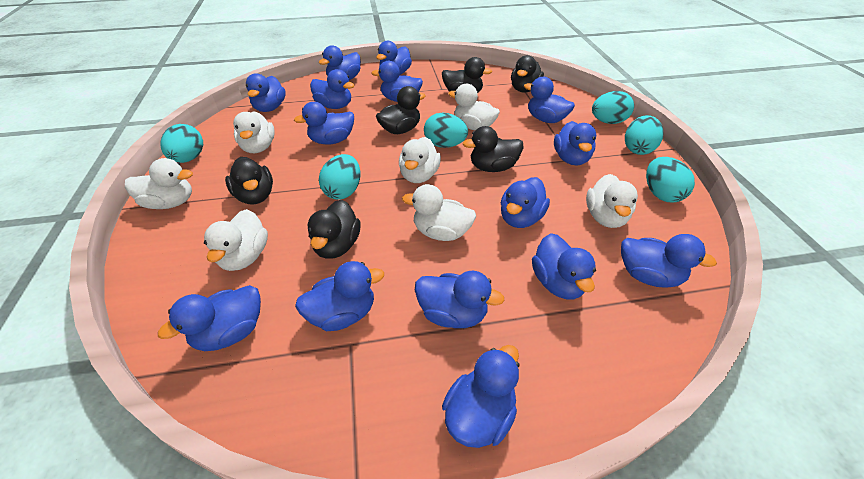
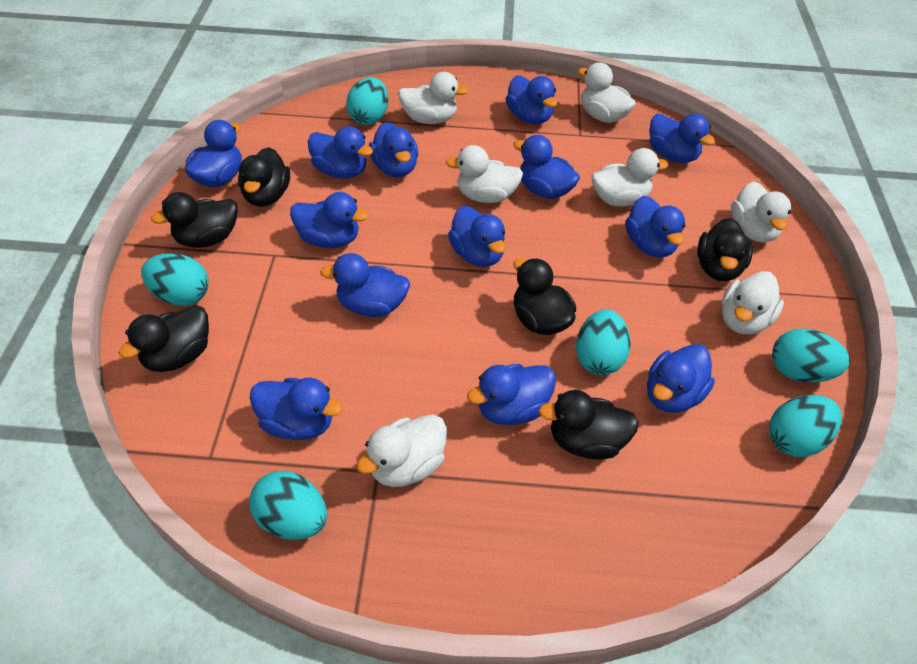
blue duck: [158,285,261,351] [246,73,286,112] [294,102,354,145] [295,261,384,331] [310,69,355,109] [319,45,361,80] [371,61,423,102] [376,41,412,75] [415,271,505,328] [442,345,519,448] [501,177,550,228] [524,77,575,123] [532,233,596,299] [554,121,596,166] [621,234,717,288] = 15 -> [185,120,242,187] [250,378,343,440] [290,192,368,248] [308,126,373,179] [320,253,410,317] [369,122,418,177] [448,206,506,267] [467,364,556,425] [505,75,557,124] [513,135,580,199] [625,196,686,257] [647,344,715,413] [650,113,715,163] = 13

